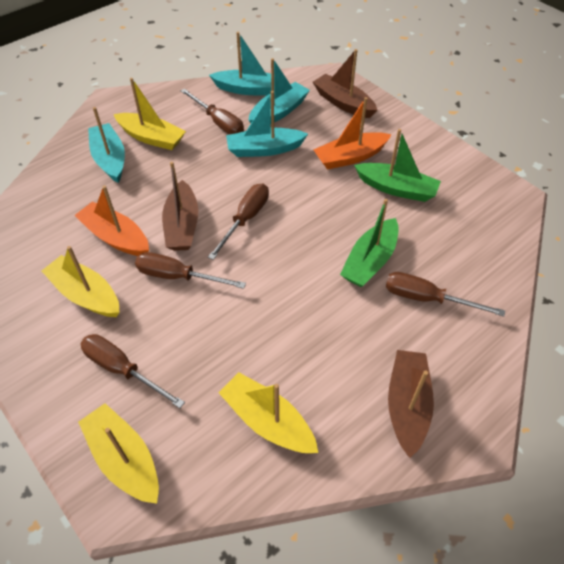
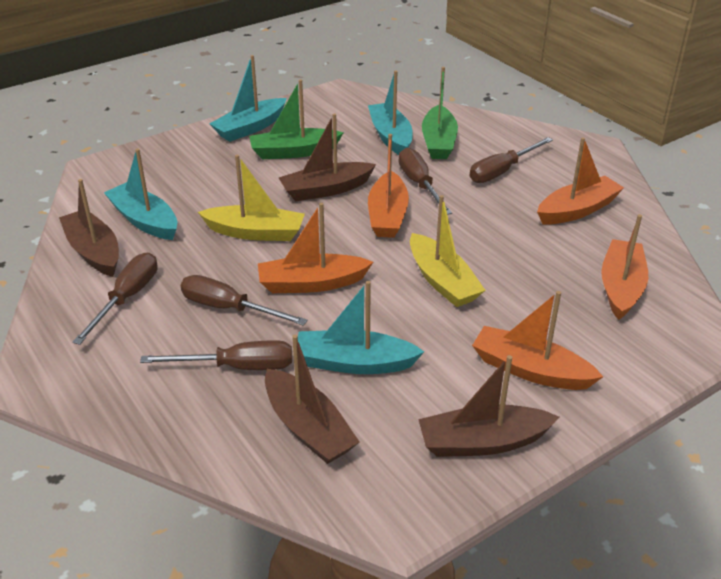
brown boat: [162,162,198,251] [313,49,377,118] [388,350,434,458] = 3 -> [59,179,119,277] [265,335,360,464] [279,113,376,201] [418,355,559,457] = 4
orange boat: [74,185,149,256] [313,97,392,170] = 2 -> [258,203,373,293] [368,134,409,238] [472,291,603,390] [537,137,624,224] [601,214,648,320] = 5
yellow boat: [42,246,119,317] [78,403,159,504] [114,78,186,150] [219,372,318,453] = 4 -> [198,155,305,241] [410,195,486,307] = 2

